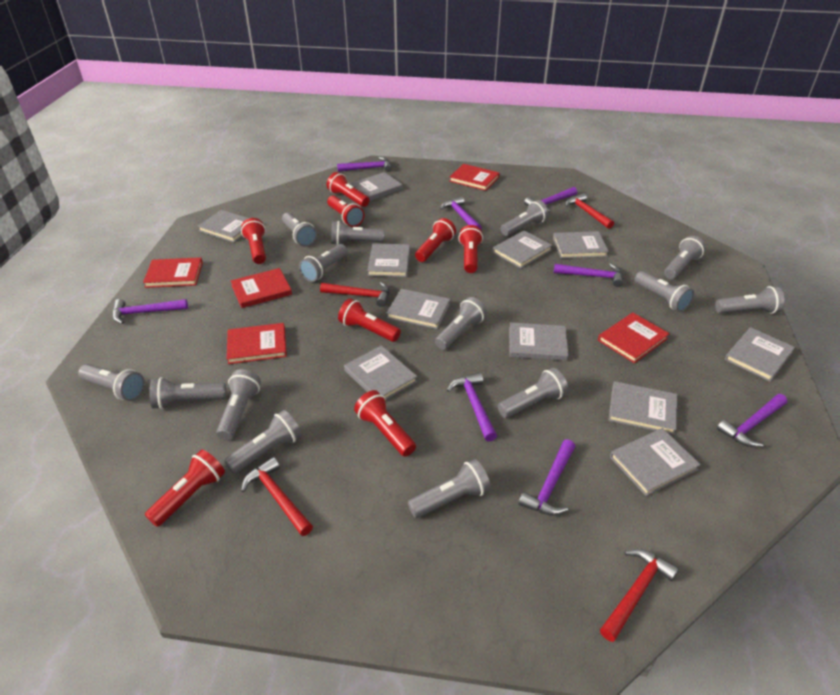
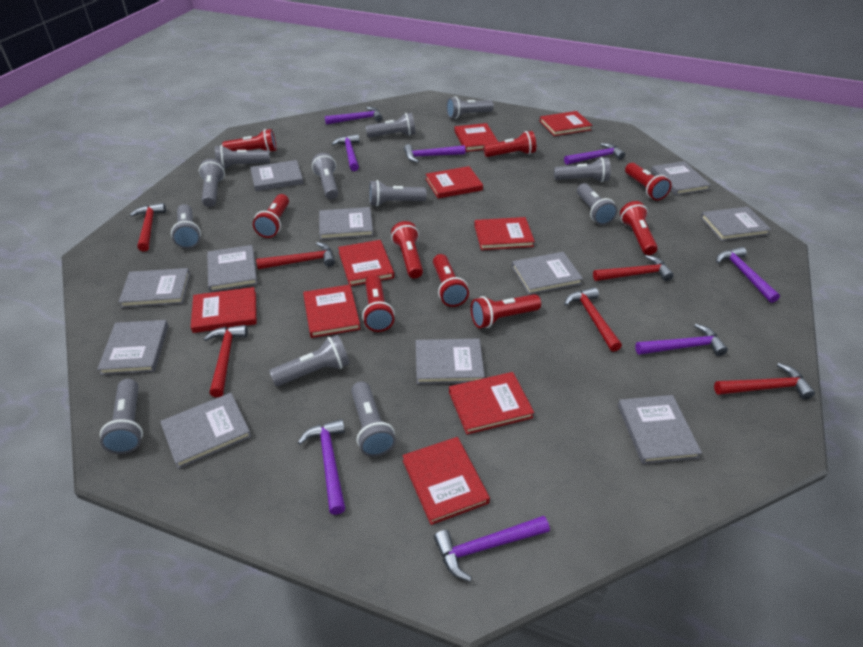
grey flashlight: [78,364,145,401] [149,377,226,409] [216,369,261,440] [224,410,302,474] [282,212,317,247] [299,244,348,282] [331,221,384,245] [408,459,491,518] [435,297,487,350] [498,368,568,418] [501,200,549,236] [635,271,694,312] [664,236,706,279] [715,286,785,314] = 14 -> [100,379,143,454] [171,204,201,249] [199,159,225,207] [215,145,270,170] [269,335,350,386] [312,153,338,199] [351,382,396,457] [365,113,415,137] [369,180,426,206] [446,96,494,119] [554,157,611,182] [577,183,617,225] = 12
red book: [143,257,203,288] [227,323,287,364] [231,268,292,308] [449,164,499,191] [598,312,670,363] = 5 -> [191,287,257,333] [303,285,360,338] [338,240,394,286] [402,437,490,525] [426,166,483,198] [449,372,534,434] [454,123,498,152] [474,217,535,250] [540,111,592,136] = 9
red flashlight: [145,450,225,527] [241,218,266,264] [327,172,370,207] [327,195,364,227] [338,298,401,342] [354,390,416,457] [415,218,456,262] [458,225,483,273] = 8 -> [222,129,277,153] [253,194,289,238] [362,275,395,332] [391,221,423,278] [433,254,469,307] [471,294,541,328] [484,131,536,157] [620,201,658,255] [625,163,672,200] = 9
red hammer: [241,457,313,536] [320,282,389,307] [565,193,614,229] [600,549,679,642] = 4 -> [130,203,166,251] [204,325,248,397] [256,242,335,269] [564,287,622,352] [593,255,674,281] [714,363,815,399] = 6

